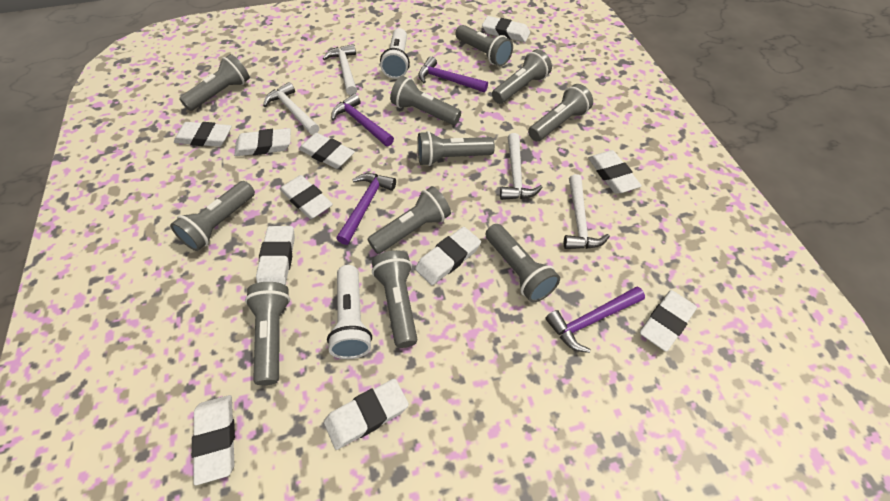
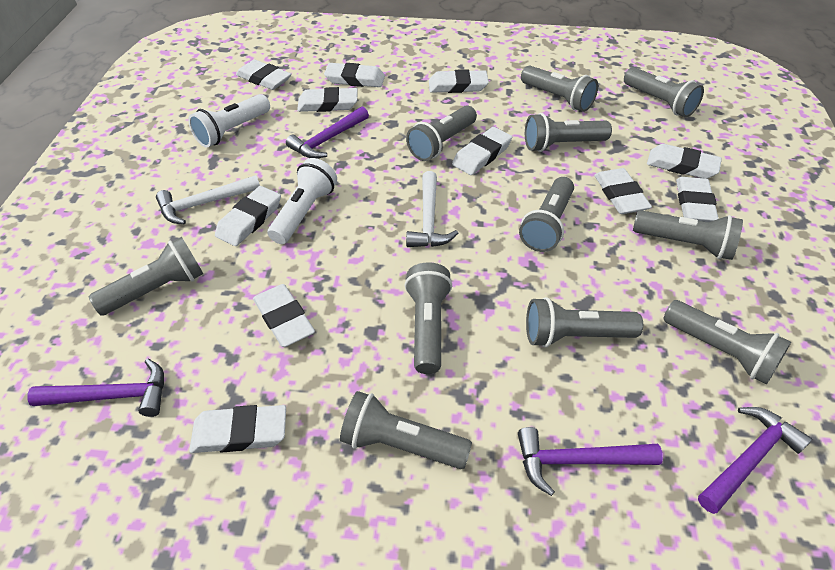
white hammer: [263,82,319,135] [322,44,357,95] [500,133,543,200] [564,174,610,249] = 4 -> [156,175,260,224] [406,171,458,247] = 2

